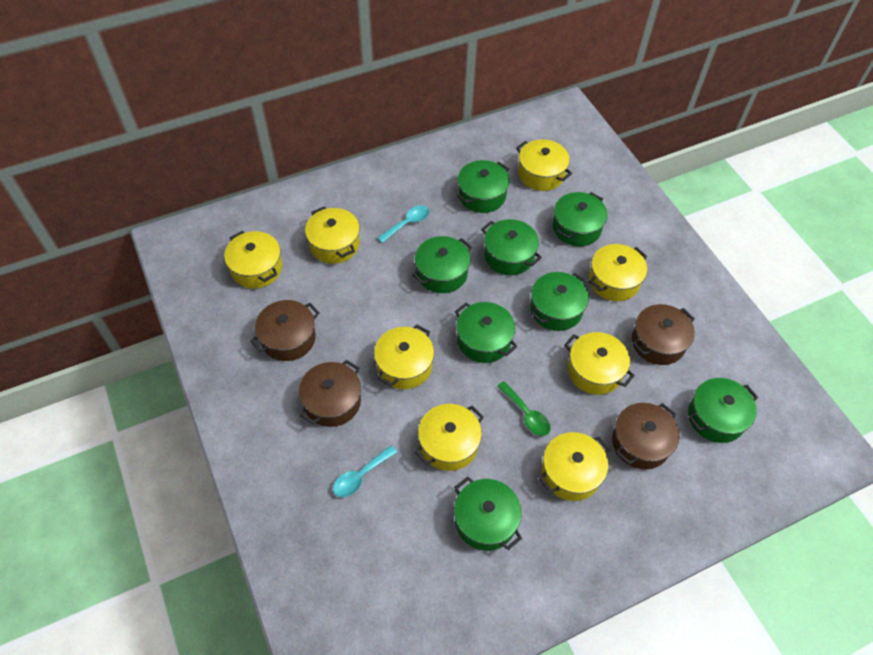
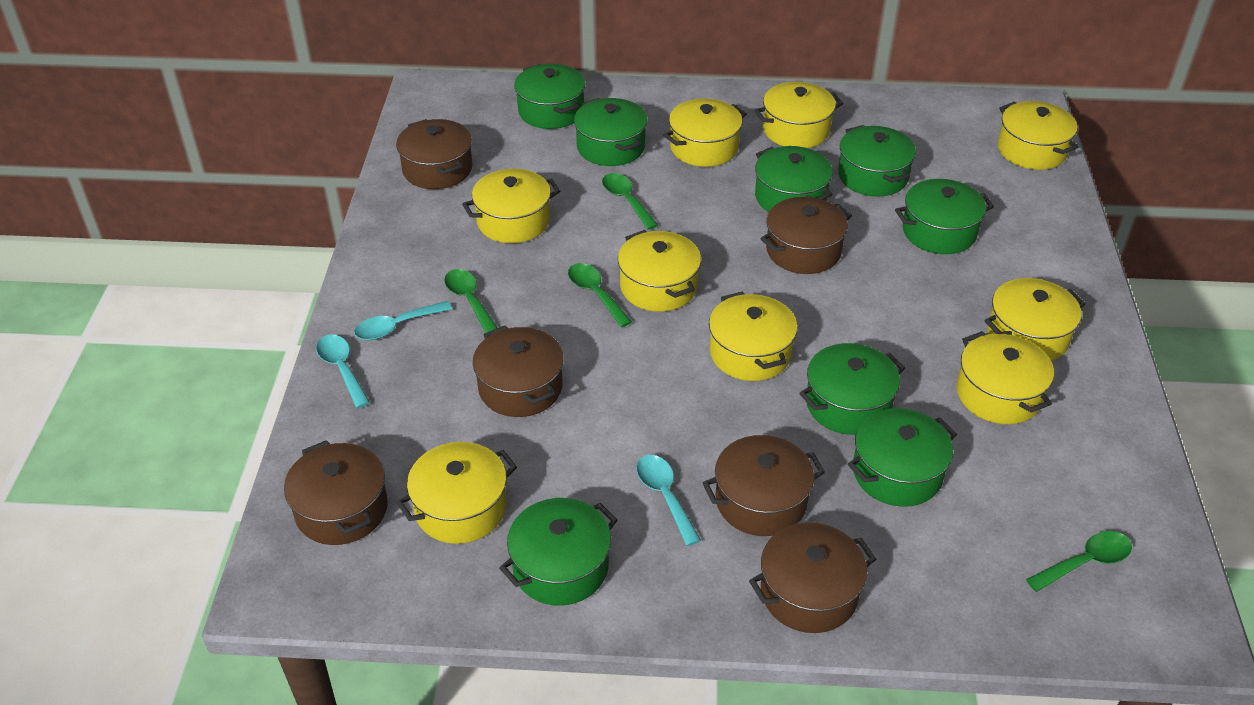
brown pot: [250,300,320,361] [299,360,361,427] [612,403,680,469] [632,304,695,365] = 4 -> [284,440,388,545] [396,119,472,189] [473,326,564,417] [703,435,825,536] [749,523,876,633] [760,197,852,274] = 6
green spoon: [497,381,550,436] = 1 -> [444,269,497,333] [568,263,632,327] [602,173,658,230] [1026,531,1132,592] = 4
turquoise spoon: [333,445,397,497] [377,205,429,243] = 2 -> [316,334,370,408] [354,301,452,340] [636,455,701,546] = 3
yellow pot: [224,231,282,289] [305,207,360,264] [374,324,434,389] [415,404,484,471] [516,139,572,191] [539,432,610,501] [564,332,635,395] [589,244,647,301] = 8 -> [396,442,517,544] [462,169,560,243] [618,230,701,312] [664,98,747,167] [709,292,798,381] [754,82,843,148] [957,331,1054,424] [984,278,1086,361] [998,101,1079,170] = 9

